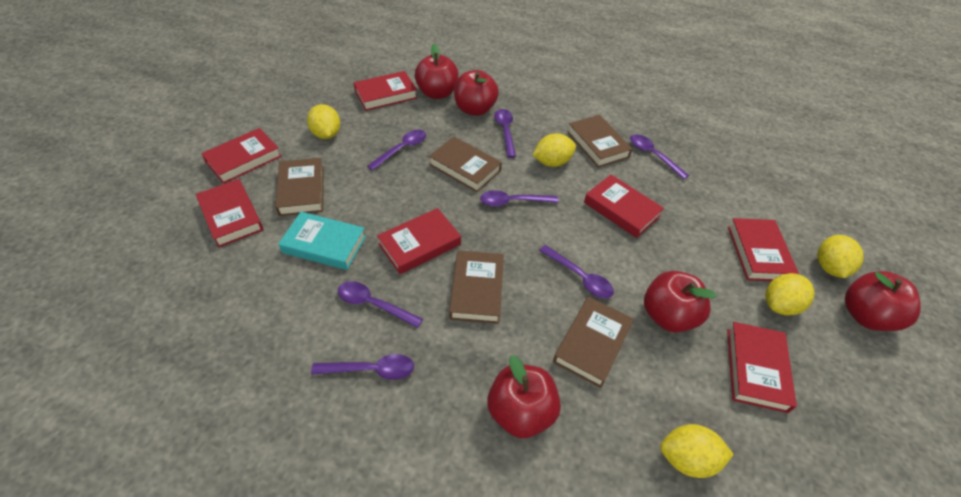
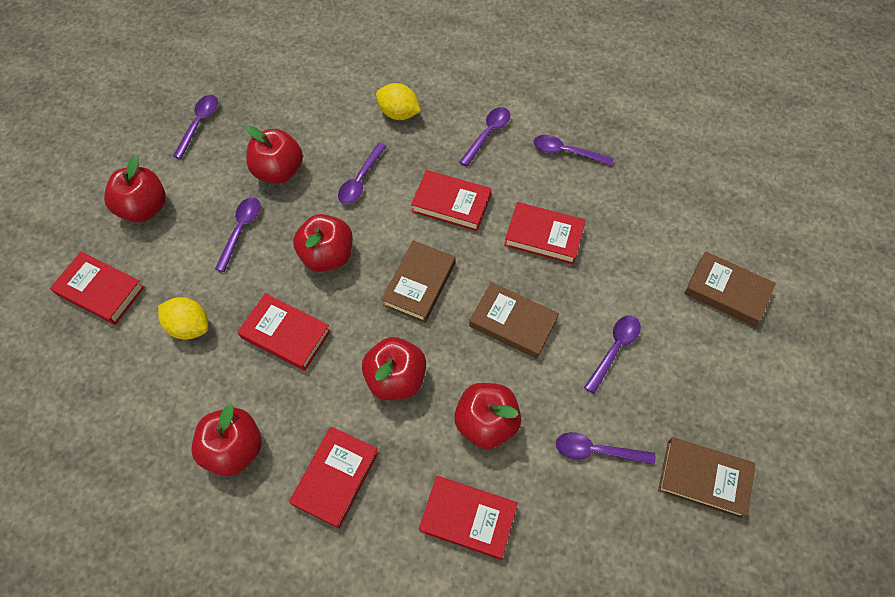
brown book: [275,158,323,216] [429,137,502,192] [449,250,504,324] [553,297,634,388] [567,115,632,168] = 5 -> [381,240,455,323] [469,282,559,359] [658,437,755,518] [684,251,776,327] = 4
red apple: [415,43,459,99] [454,70,499,116] [487,355,561,438] [644,271,717,332] [845,271,921,331] = 5 -> [104,156,166,223] [191,404,262,476] [246,125,303,184] [293,214,353,272] [362,337,426,400] [454,383,521,449] = 6
red book: [195,179,264,248] [201,128,282,184] [354,71,417,111] [377,208,461,274] [584,175,664,238] [727,322,797,413] [728,218,799,281] = 7 -> [50,251,145,325] [238,293,331,371] [289,426,378,529] [411,170,491,231] [419,476,518,560] [504,202,586,264] = 6
turquoise book: [278,212,366,270] = 1 -> none = 0
yellow lemon: [307,104,340,139] [532,133,576,167] [660,424,734,478] [765,273,814,316] [817,235,864,278] = 5 -> [158,297,209,340] [376,83,421,120] = 2

